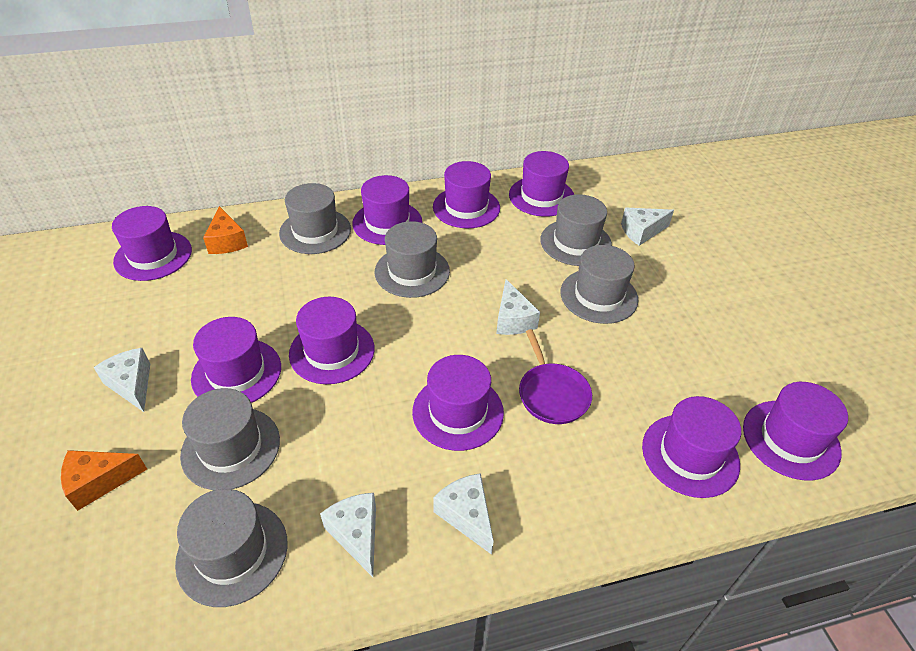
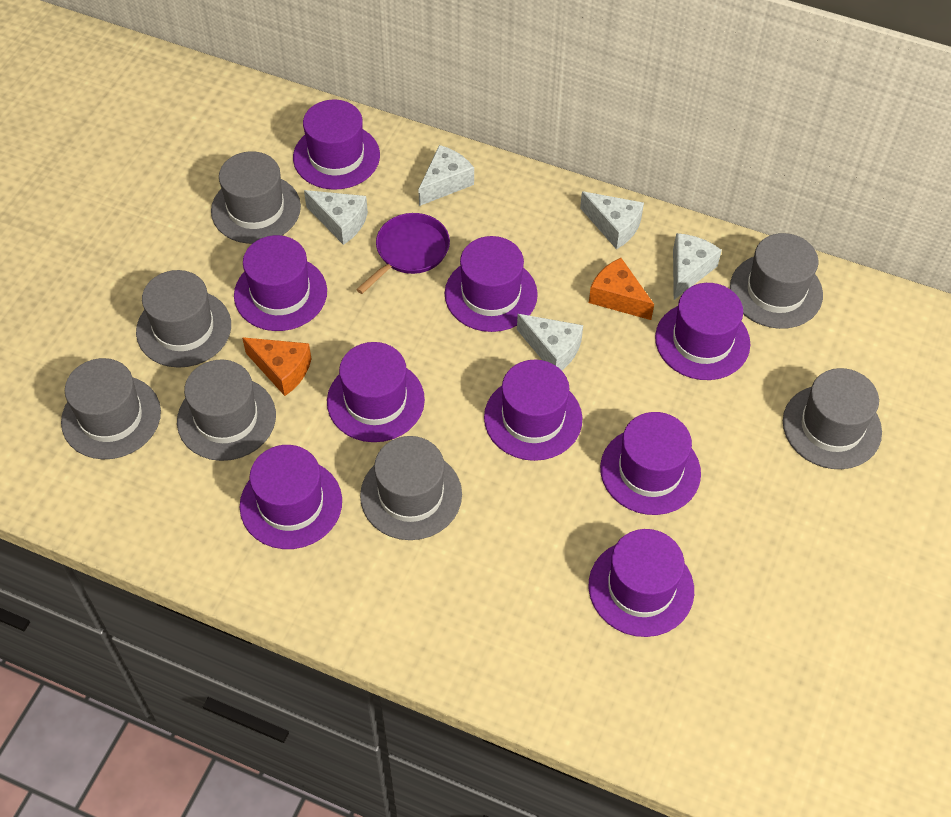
grey hat: [175,489,288,607] [180,388,280,490] [279,183,351,254] [375,221,450,298] [541,194,612,266] [561,245,638,324] = 6 -> [61,358,161,459] [136,270,231,368] [177,359,276,461] [211,151,301,244] [360,436,462,540] [730,233,823,329] [783,368,882,469] = 7

